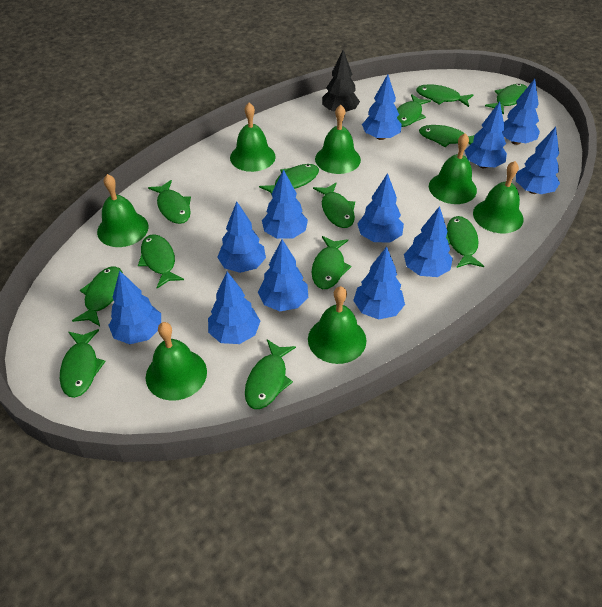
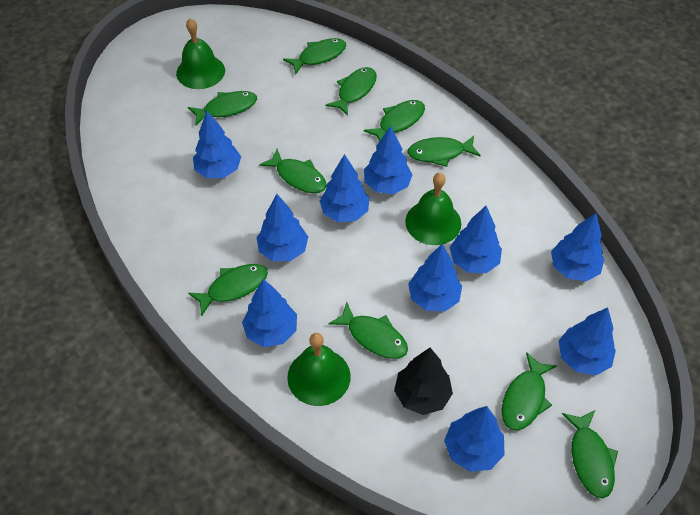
blue tree: [108,271,161,344] [208,272,260,344] [217,202,266,273] [258,239,308,311] [262,169,308,239] [353,247,405,320] [357,173,404,242] [362,74,402,140] [404,206,453,277] [465,102,507,168] [502,79,540,145] [516,127,560,194] = 12 -> [193,111,241,178] [242,279,297,347] [257,194,308,261] [320,154,369,222] [364,126,413,194] [408,244,462,312] [444,406,504,472] [449,206,502,273] [551,213,604,281] [559,308,616,375] = 10
green bell: [97,174,149,247] [146,322,207,401] [230,103,276,172] [308,286,366,364] [315,105,361,174] [429,133,477,204] [473,161,524,233] = 7 -> [176,18,225,89] [287,333,351,406] [405,173,461,245] = 3
green fish: [60,329,106,398] [72,266,123,326] [138,234,184,288] [148,180,191,224] [245,339,296,409] [259,164,319,195] [312,236,352,289] [313,183,355,228] [397,94,431,127] [416,84,474,107] [419,125,474,147] [446,216,484,268] [485,84,527,115] = 13 -> [188,91,257,125] [188,264,268,316] [259,149,327,193] [283,38,346,74] [326,67,377,116] [328,302,408,359] [364,100,425,141] [407,136,481,167] [502,352,557,431] [562,410,618,498] = 10

